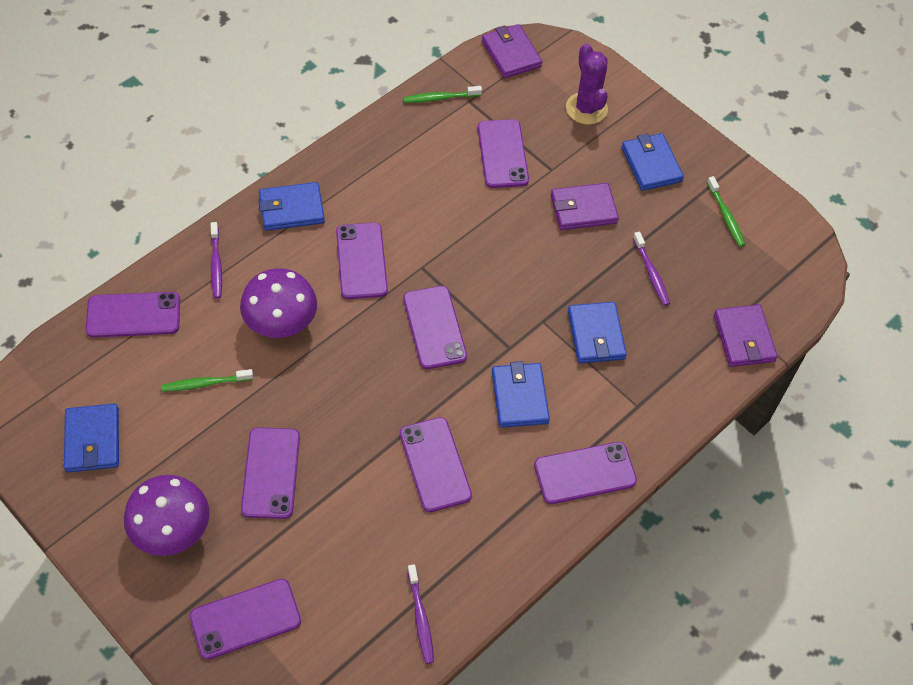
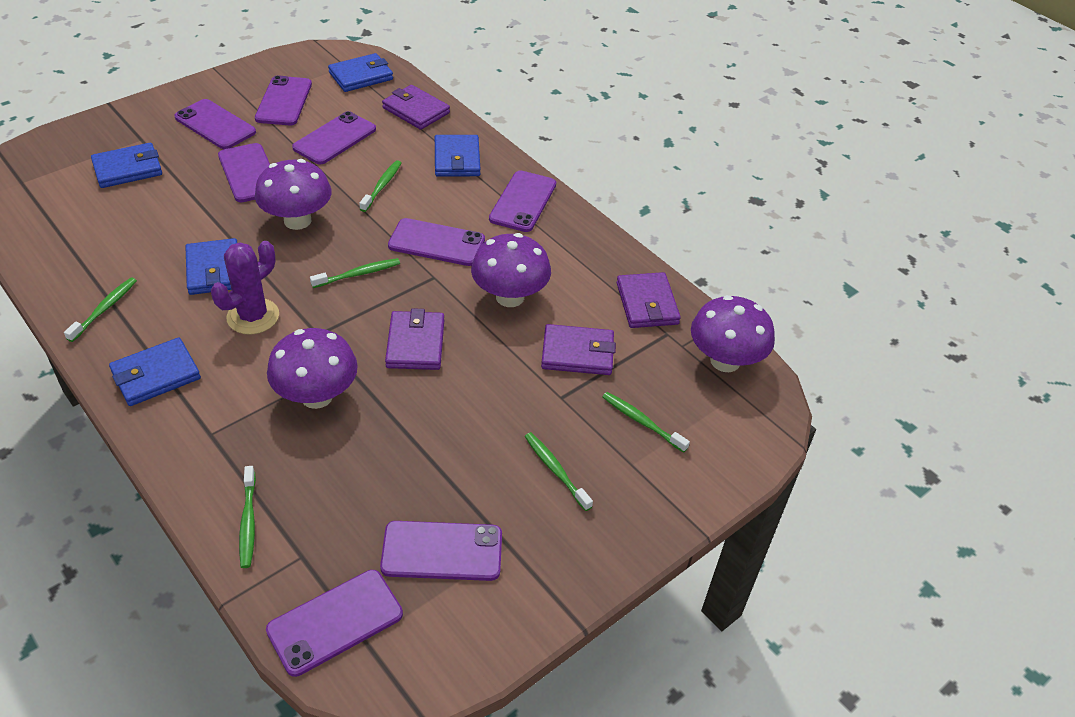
green toothbrush: [161,369,253,392] [403,86,482,103] [707,176,745,247] = 3 -> [64,277,137,342] [239,466,256,568] [310,258,400,288] [359,160,401,212] [525,432,593,511] [603,392,690,453] = 6
purple mushroom: [124,475,210,556] [240,268,317,338] = 2 -> [255,159,332,230] [267,328,358,409] [471,233,551,307] [691,295,775,372] = 4
purple toothbrush: [211,222,222,299] [407,564,434,664] [633,232,670,306] = 3 -> none = 0
purple wallet: [482,24,542,78] [551,183,619,230] [714,304,778,367] = 3 -> [382,85,450,130] [385,308,444,370] [541,324,616,375] [617,272,681,328] = 4

